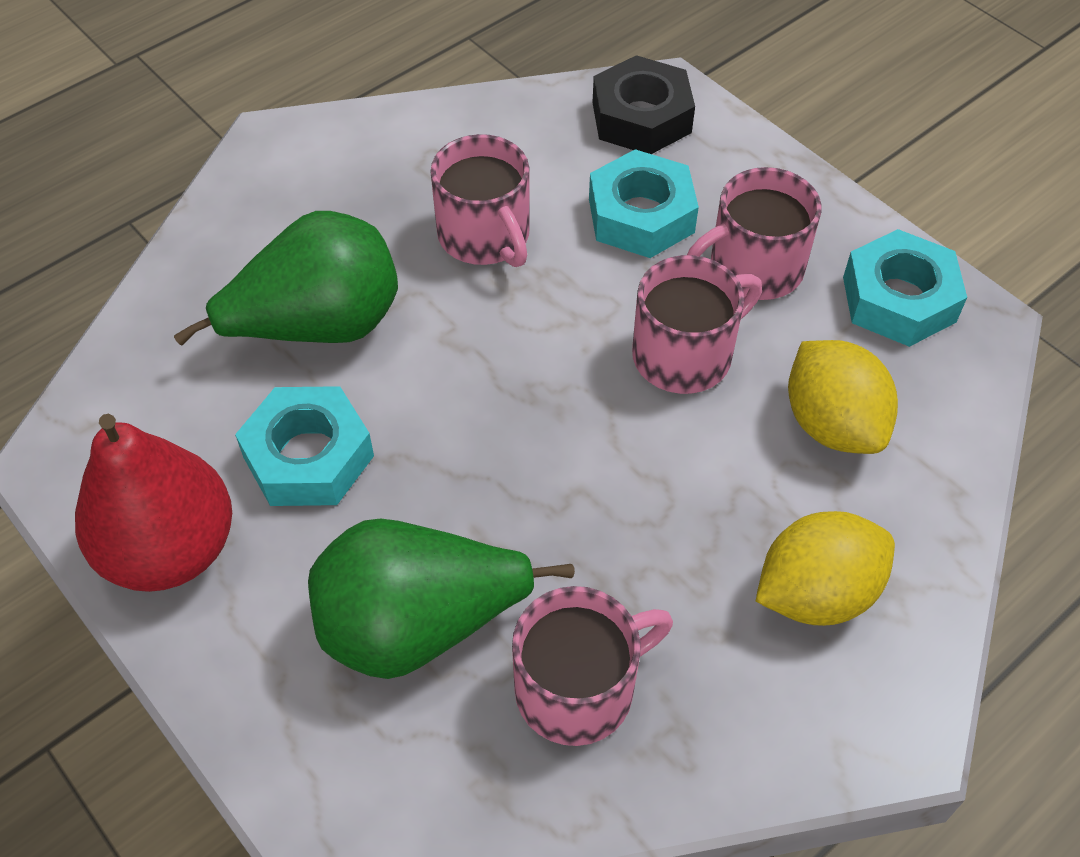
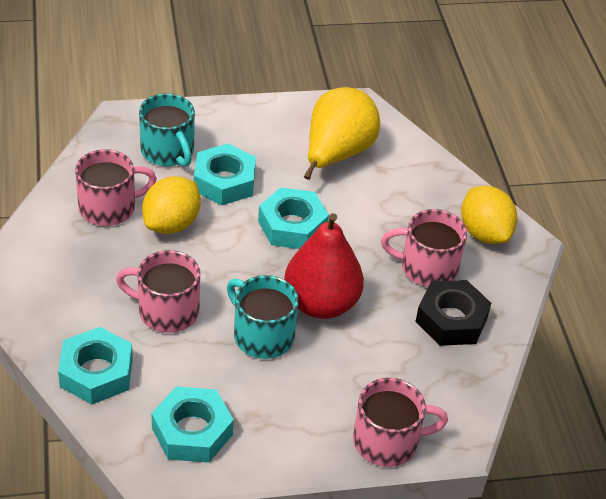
green pear: [174,211,398,345] [308,518,575,679] = 2 -> none = 0
turquoise mug: none = 0 -> [139,93,195,167] [227,275,299,359] = 2
turquoise nut: [235,386,374,506] [589,149,699,258] [843,229,967,347] = 3 -> [58,327,133,404] [151,386,234,463] [194,144,256,205] [258,187,329,249] = 4
yellow pear: none = 0 -> [304,87,380,180] = 1

